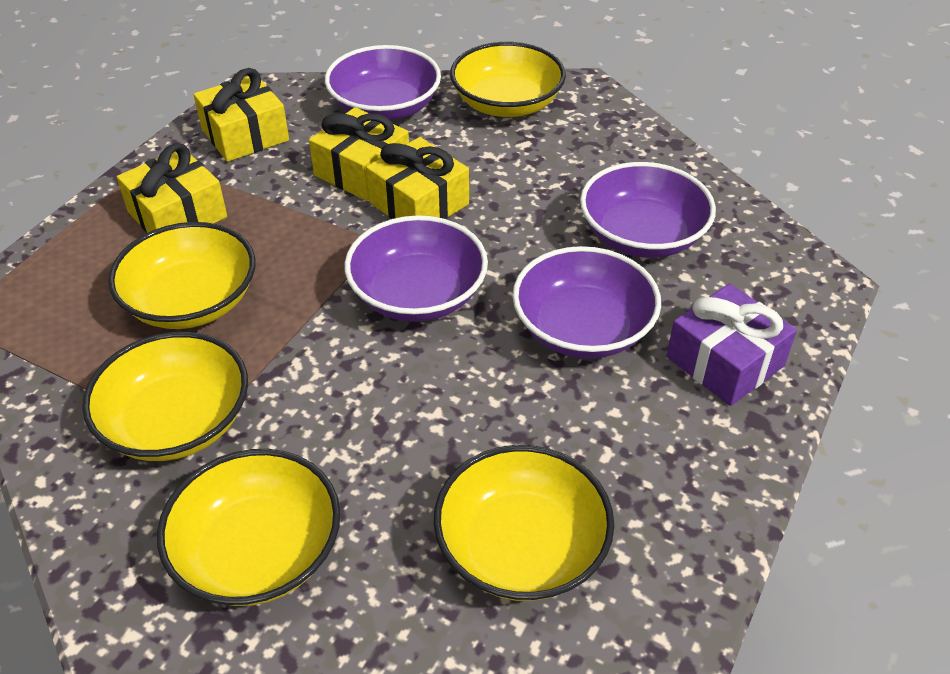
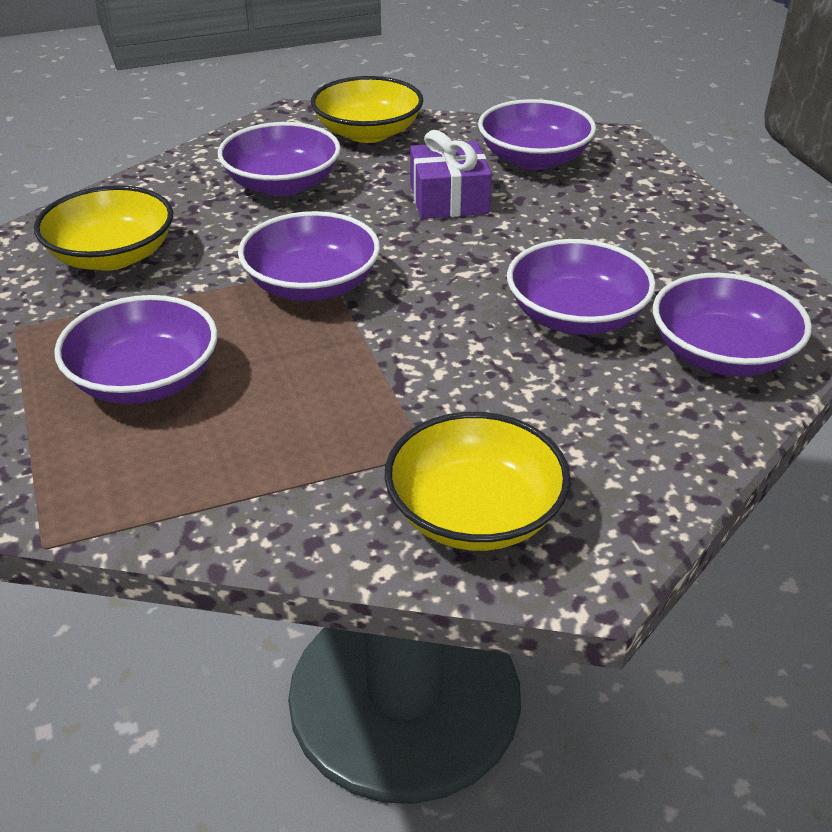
purple bowl: [325,45,441,120] [344,215,488,322] [512,246,661,359] [580,162,716,258] = 4 -> [54,295,218,404] [218,122,341,196] [238,211,380,301] [478,99,596,170] [507,239,656,335] [653,273,812,376] = 6
yellow bowl: [82,332,248,461] [108,222,256,329] [157,449,340,606] [434,445,614,601] [450,42,566,117] = 5 -> [34,185,173,271] [311,76,423,143] [385,412,571,551] = 3
yellow gift: [117,143,227,233] [194,68,289,162] [309,107,409,201] [366,137,469,219] = 4 -> none = 0

